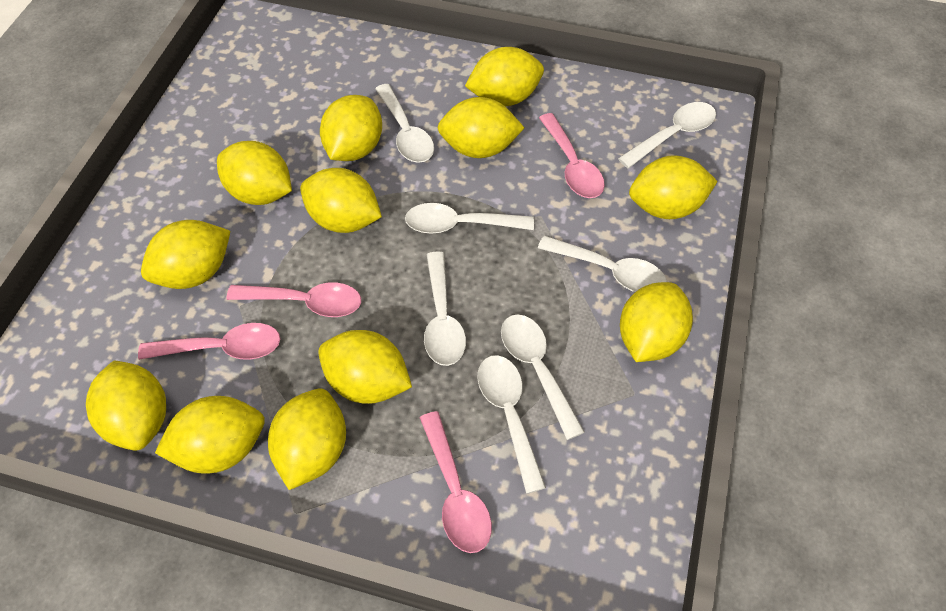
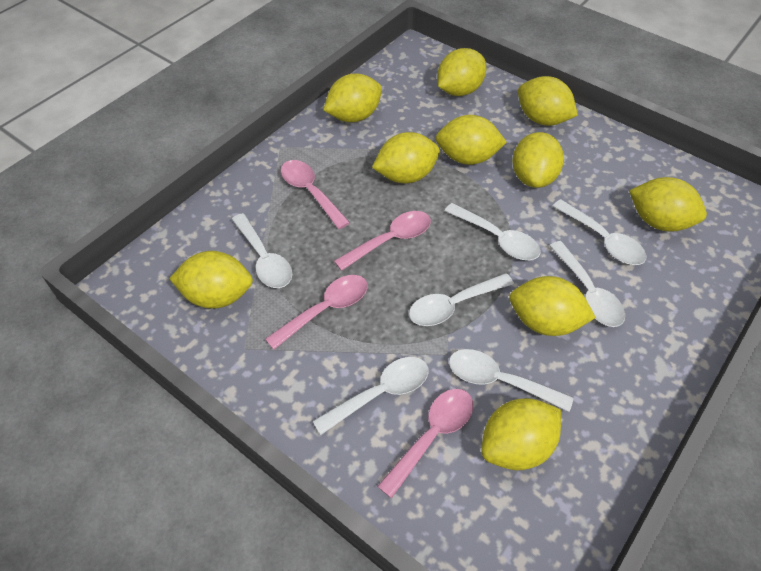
yellow lemon: [86,360,166,451] [141,220,230,289] [155,396,265,473] [217,141,292,205] [268,388,346,490] [300,168,382,233] [318,330,412,404] [320,95,382,161] [437,97,524,158] [465,47,544,106] [620,282,693,362] [629,155,718,219] = 12 -> [169,251,253,309] [323,73,382,122] [372,132,440,183] [436,115,507,165] [437,48,486,96] [482,398,561,470] [509,276,596,336] [512,132,564,188] [518,76,578,126] [629,177,707,231] = 10

